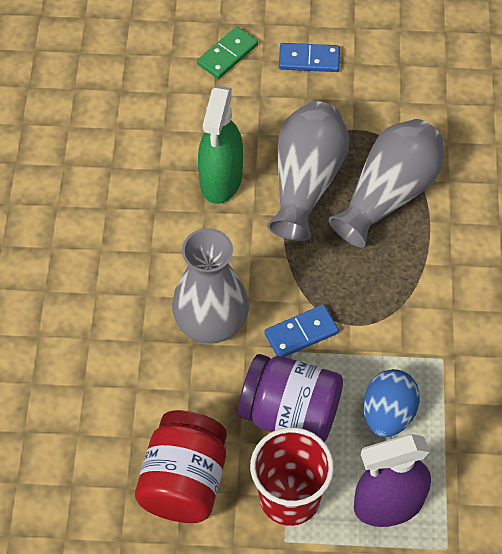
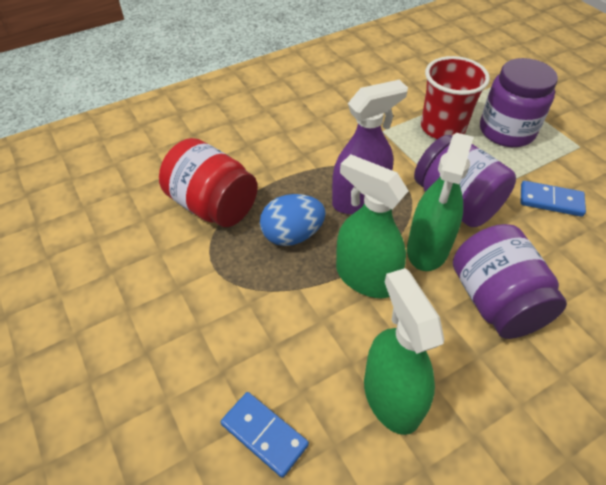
green domino: [197,26,258,79] = 1 -> none = 0
green spray bottle: [198,86,243,204] = 1 -> [336,154,409,298] [364,268,444,435] [407,133,474,271] = 3
grey vase: [172,228,249,344] [267,101,349,241] [329,119,444,248] = 3 -> none = 0
purple jar: [238,354,343,442] = 1 -> [414,135,516,227] [453,224,567,339] [480,58,558,147] = 3

